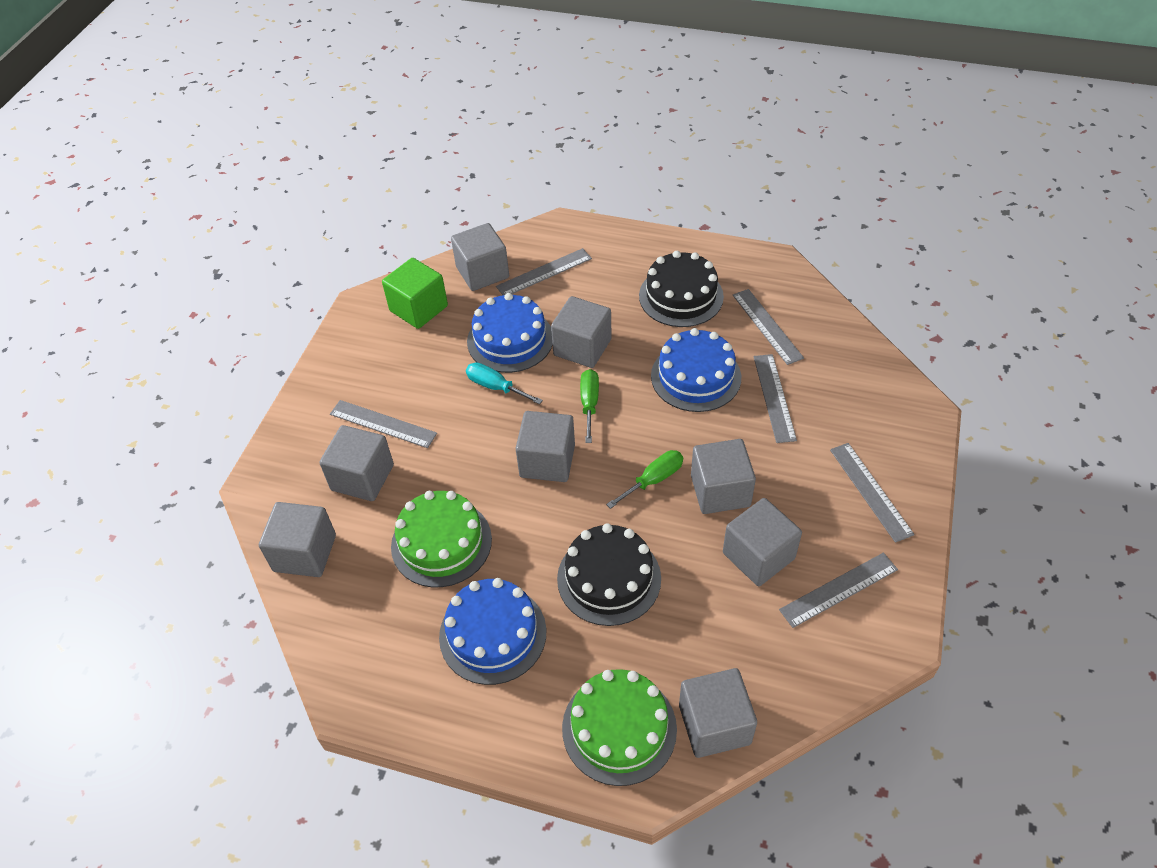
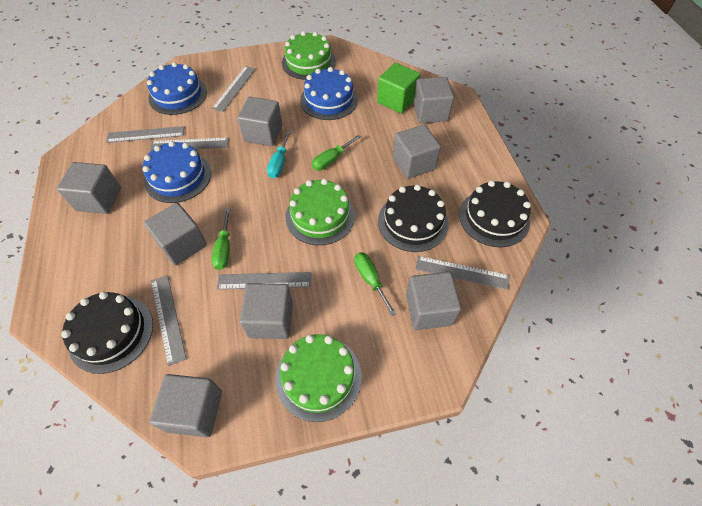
black cake: [557,523,661,626] [639,251,724,327] = 2 -> [61,292,153,374] [378,184,448,252] [459,180,531,247] = 3
green cake: [391,491,492,587] [562,669,677,786] = 2 -> [276,334,361,422] [282,31,336,80] [286,179,355,245] = 3
green screwdriver: [580,369,599,443] [606,450,683,509] = 2 -> [212,209,230,270] [312,135,361,171] [354,252,397,316] = 3

